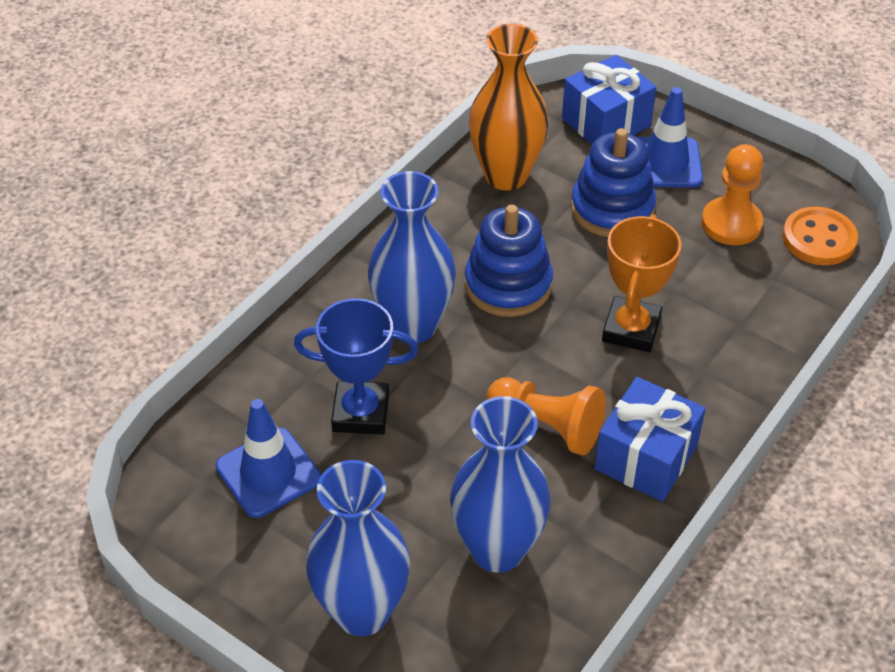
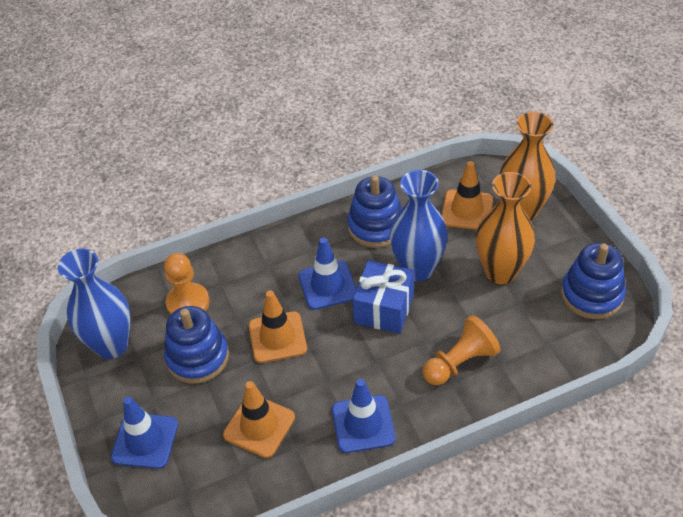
blue gift: [562,55,656,144] [594,377,706,502] = 2 -> [352,260,414,334] = 1
blue stacking toy: [465,205,553,317] [571,128,656,237] = 2 -> [164,306,229,384] [347,175,402,248] [561,243,626,319] = 3
blue traffic cone: [216,399,321,518] [638,87,703,188] = 2 -> [111,397,178,469] [298,237,356,310] [332,379,396,453] = 3
blue trophy: [294,298,419,434] = 1 -> none = 0
blue vase: [306,460,410,636] [368,171,456,343] [450,396,551,573] = 3 -> [58,249,131,359] [389,170,448,281] = 2
orange button: [783,207,858,265] = 1 -> none = 0
orange traffic cone: none = 0 -> [223,381,295,458] [249,290,307,363] [441,161,493,230] = 3
orange trophy: [602,214,681,352] = 1 -> none = 0
orange vase: [469,23,549,191] = 1 -> [476,172,535,284] [499,111,556,221] = 2

